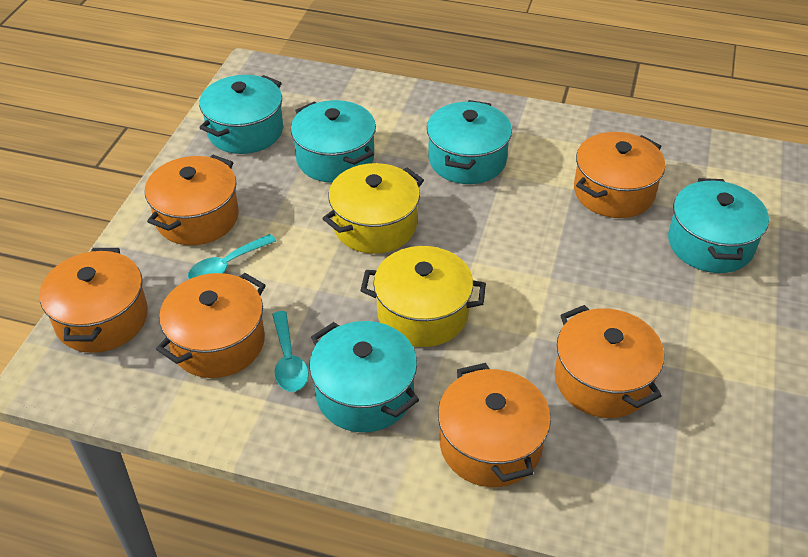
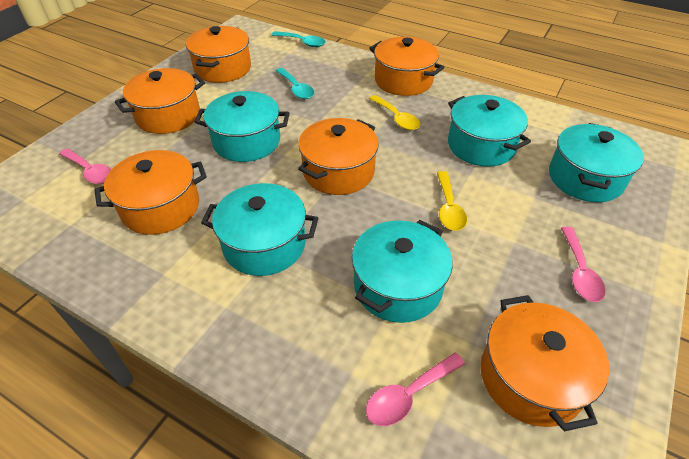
pink spoon: none = 0 -> [59,148,112,184] [366,353,465,426] [561,227,606,302] = 3
yellow pot: [322,163,424,254] [360,246,486,347] = 2 -> none = 0
yellow spoon: none = 0 -> [369,95,420,130] [437,171,467,231] = 2

